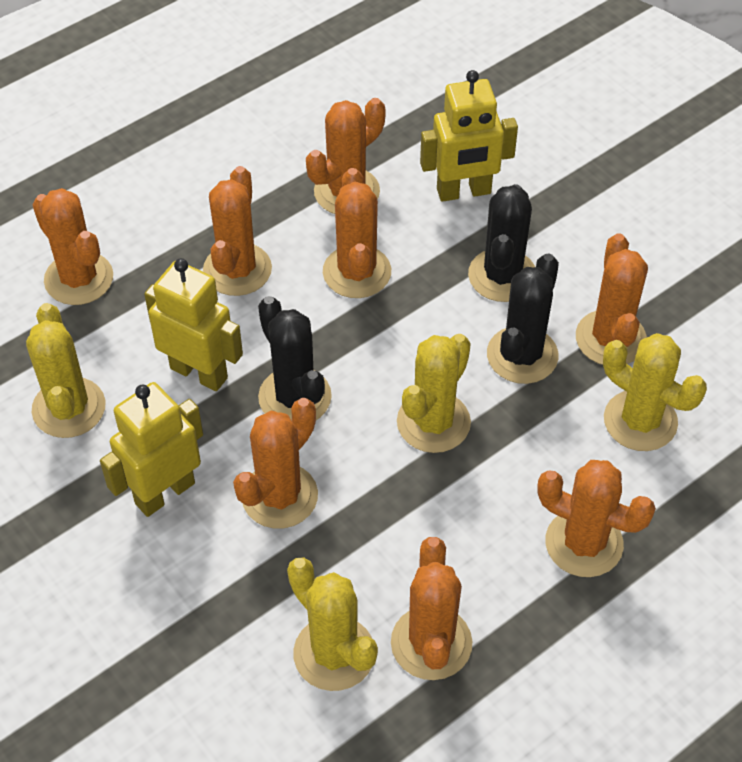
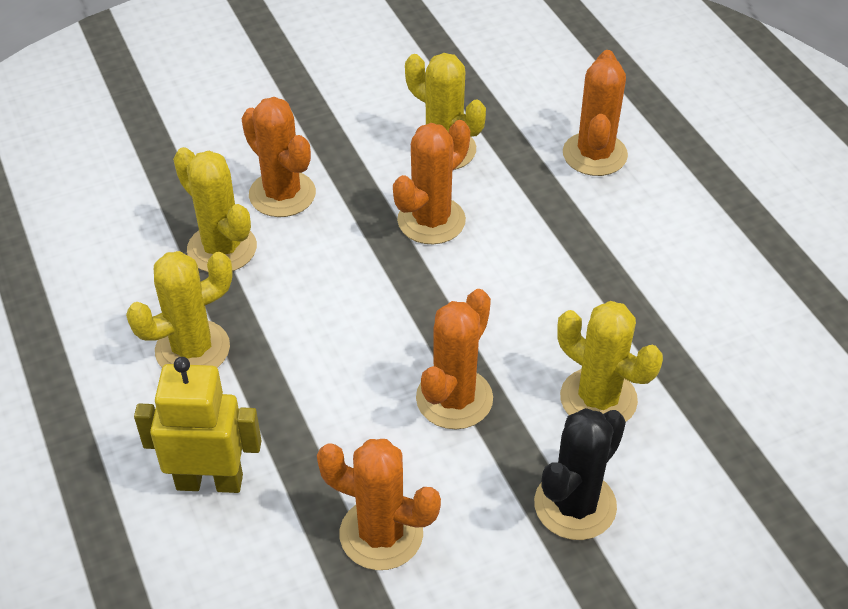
black cactus: [258,296,332,420] [468,184,535,302] [487,253,559,384] = 3 -> [534,408,626,540] = 1
orange cactus: [32,188,113,305] [203,166,272,296] [233,398,318,529] [306,98,386,214] [323,168,391,298] [391,537,472,680] [537,460,656,577] [576,234,648,365] = 8 -> [241,97,316,217] [317,439,441,570] [393,120,470,244] [416,289,493,429] [563,50,628,176] = 5
yellow robot: [100,382,203,517] [144,258,243,391] [420,70,518,202] = 3 -> [134,357,262,493] = 1

